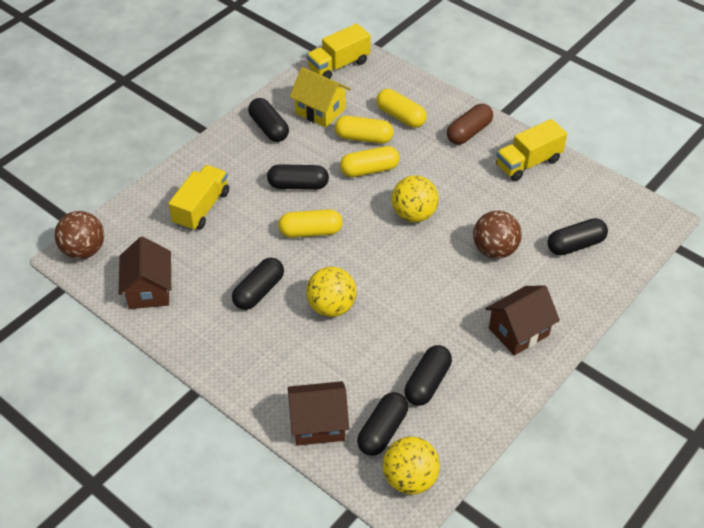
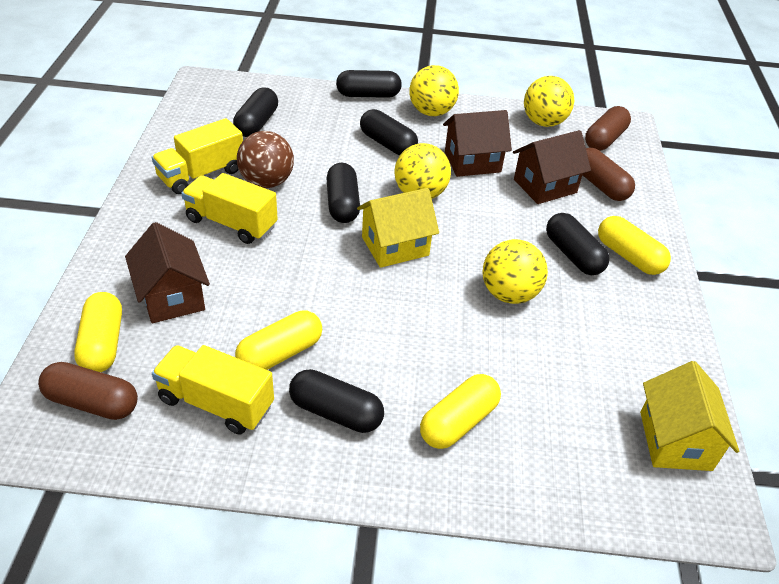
brown ball: [55,211,104,259] [473,211,522,259] = 2 -> [237,131,294,188] = 1
brown capsule: [447,104,493,145] = 1 -> [38,362,138,420] [583,148,635,201] [585,106,631,151] = 3
yellow ball: [306,267,357,317] [383,436,440,495] [392,175,439,222] = 3 -> [395,143,451,199] [409,65,459,116] [482,239,548,304] [524,76,574,127] = 4
yellow house: [289,67,350,128] = 1 -> [357,188,439,268] [640,361,739,471] = 2

